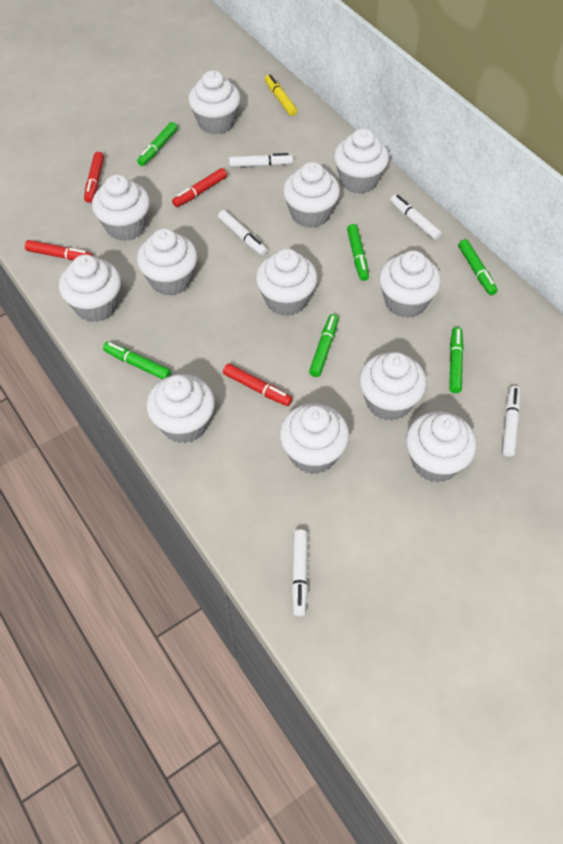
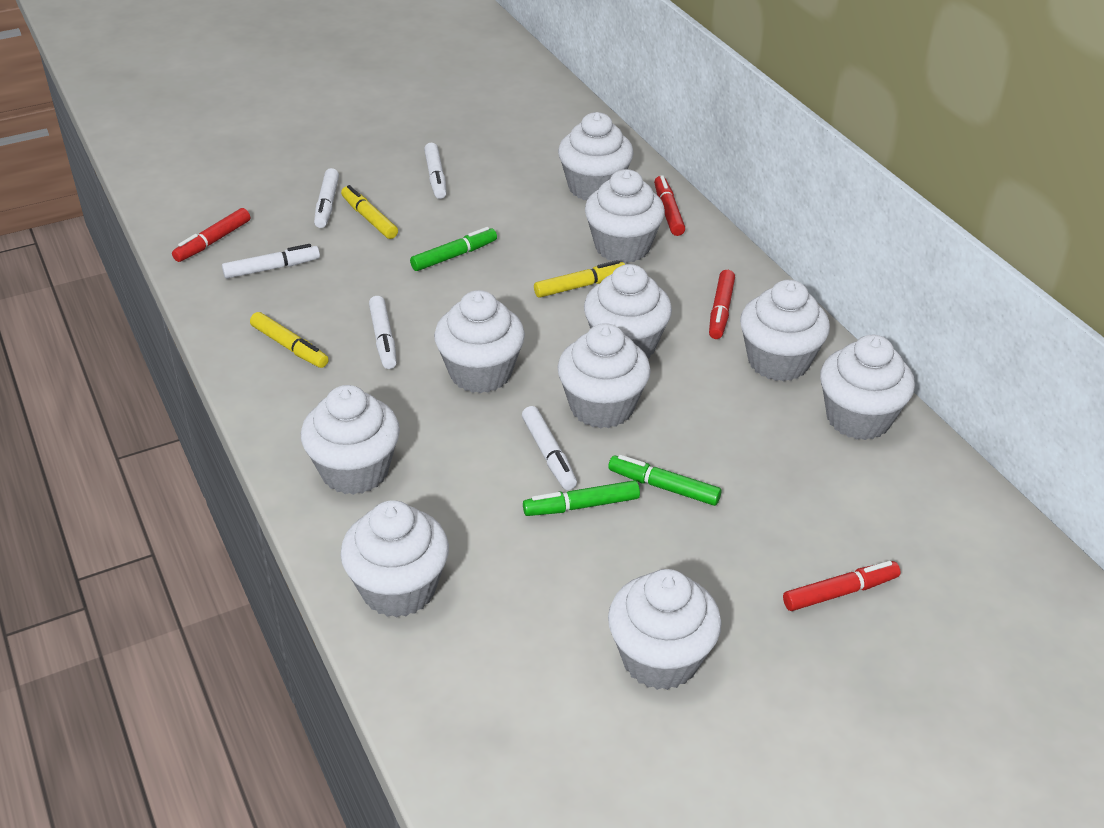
green marker: [103,342,171,379] [137,122,178,166] [309,314,339,377] [347,224,369,281] [449,327,464,393] [458,239,498,295] = 6 -> [410,227,497,271] [523,480,640,516] [608,455,721,506] = 3
white cupcake: [59,254,121,322] [92,174,150,241] [137,228,198,296] [146,374,215,443] [188,70,241,135] [256,249,318,316] [279,403,350,474] [283,162,340,228] [334,128,389,194] [359,352,427,421] [379,250,441,318] [406,411,477,482] = 12 -> [301,385,400,495] [340,500,449,618] [434,290,525,393] [557,323,651,429] [558,112,634,200] [584,264,672,359] [585,169,665,263] [608,569,722,690] [740,280,830,381] [820,335,915,440] = 10
yellow marker: [265,74,297,116] = 1 -> [250,312,329,368] [341,185,398,239] [534,260,626,298] = 3

